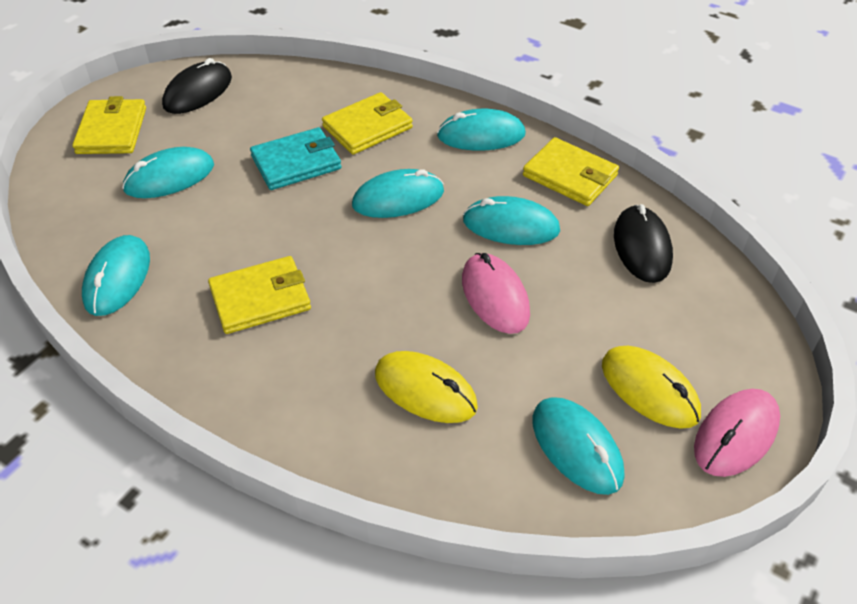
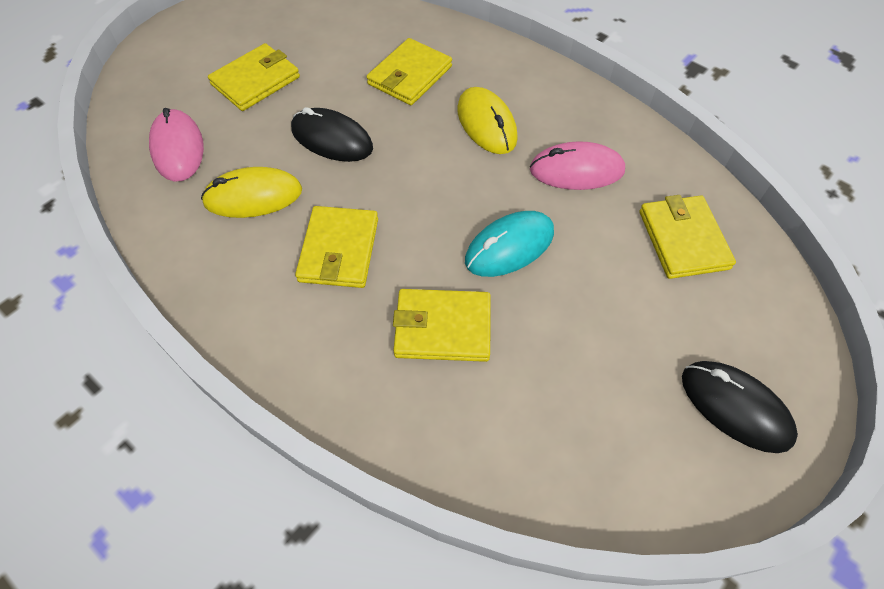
turquoise mouse: [82,235,150,316] [122,147,214,198] [352,169,444,218] [437,109,526,151] [463,196,560,245] [532,398,624,495] = 6 -> [465,211,554,277] = 1
turquoise wallet: [250,127,341,190] = 1 -> none = 0
yellow wallet: [72,96,146,154] [208,256,311,334] [322,92,413,155] [523,137,619,206] = 4 -> [208,43,300,111] [295,206,378,288] [367,38,452,105] [393,289,491,362] [639,195,736,279] = 5

